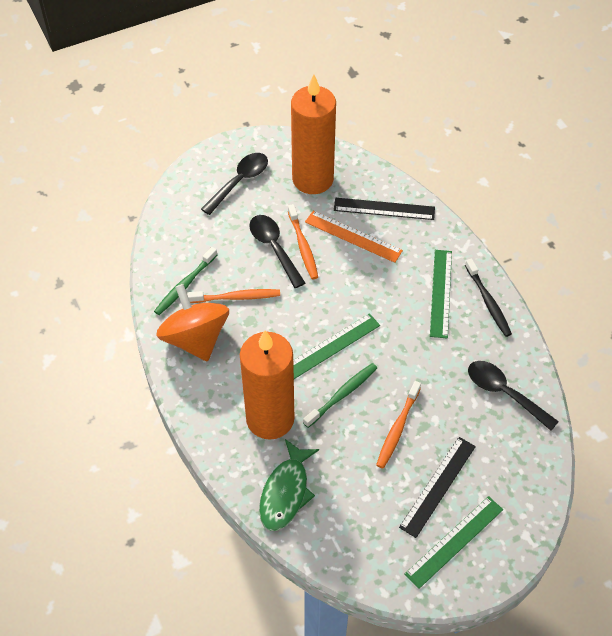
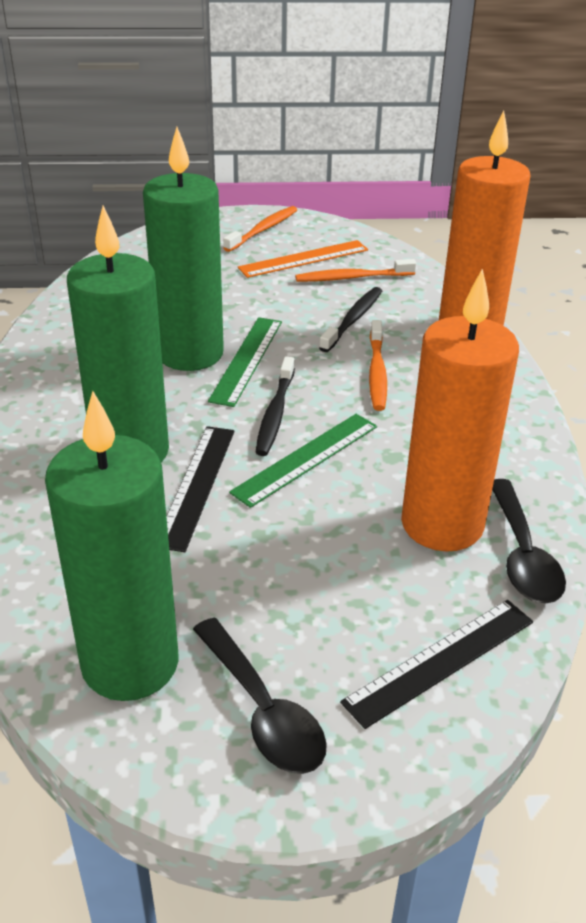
black spoon: [201,153,268,215] [249,215,305,288] [468,361,559,431] = 3 -> [193,618,327,774] [492,479,566,603] = 2
black toothbrush: [465,258,512,337] = 1 -> [255,357,295,456] [319,287,382,352] = 2
green candle: none = 0 -> [45,391,179,701] [67,206,169,462] [143,127,224,371] = 3
green fish: [259,439,319,531] = 1 -> none = 0
green ruler: [293,313,380,379] [405,496,503,589] [430,250,452,339] = 3 -> [208,317,282,407] [229,414,377,508] = 2
green toothbrush: [154,247,217,315] [303,363,377,428] = 2 -> none = 0
orange spinning top: [156,284,229,362] = 1 -> none = 0

